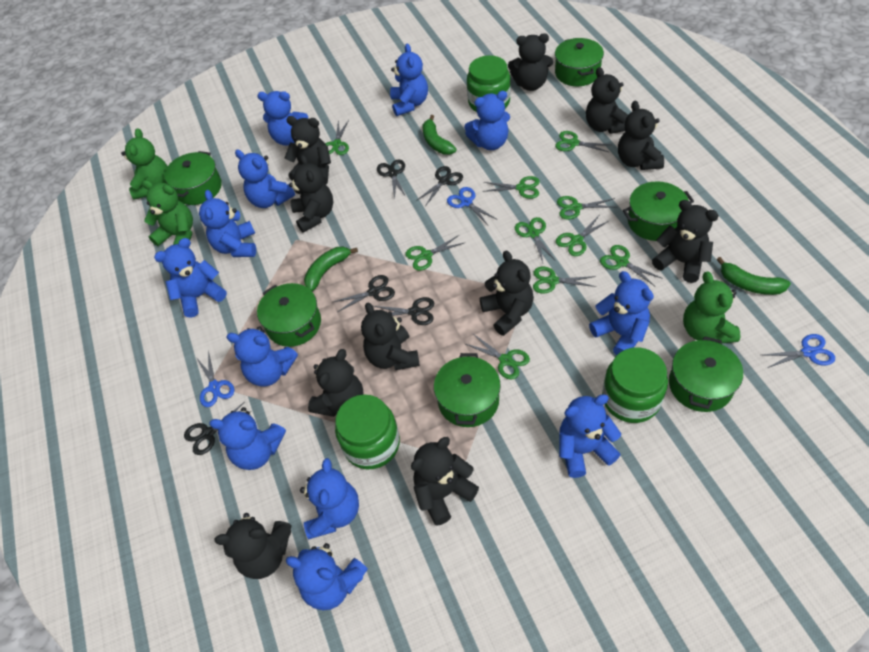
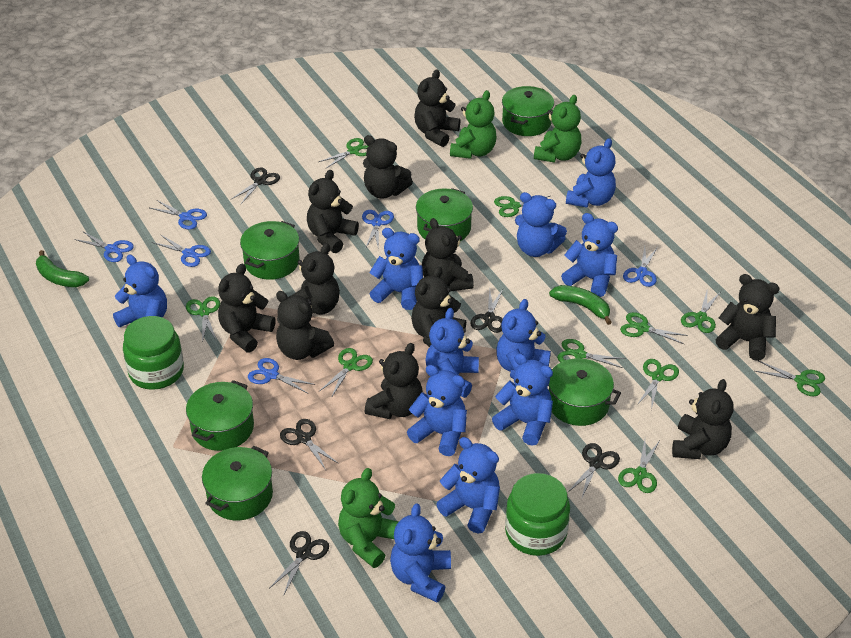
blue scissors: [196,350,234,407] [447,187,498,225] [763,334,835,368] = 3 -> [74,232,134,262] [150,200,207,230] [152,234,211,267] [248,358,316,394] [362,210,394,250] [623,246,658,287] = 6
blue teddy bear: [154,238,227,318] [199,190,256,257] [209,407,286,470] [226,326,298,387] [235,150,295,208] [257,91,308,146] [285,543,368,610] [300,458,359,539] [390,43,428,116] [464,91,510,150] [559,394,621,478] [589,271,654,355] = 12 -> [113,255,167,327] [369,228,423,310] [390,503,451,602] [407,365,467,456] [425,308,479,398] [436,437,500,534] [492,353,553,446] [496,299,551,379] [515,192,567,257] [561,213,618,297] [566,138,616,208] = 11
green banana: [304,247,358,291] [423,115,457,155] [716,257,791,295] = 3 -> [36,250,89,287] [549,285,612,325] = 2
green jar: [335,394,400,469] [467,55,511,112] [602,347,668,423] = 3 -> [123,316,184,390] [505,473,570,556] = 2

